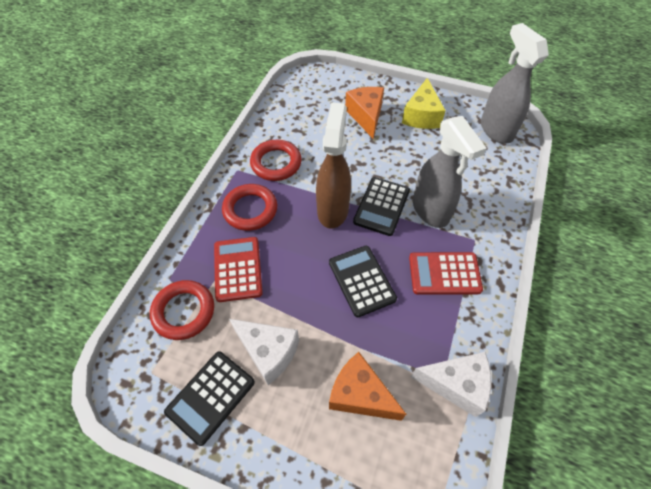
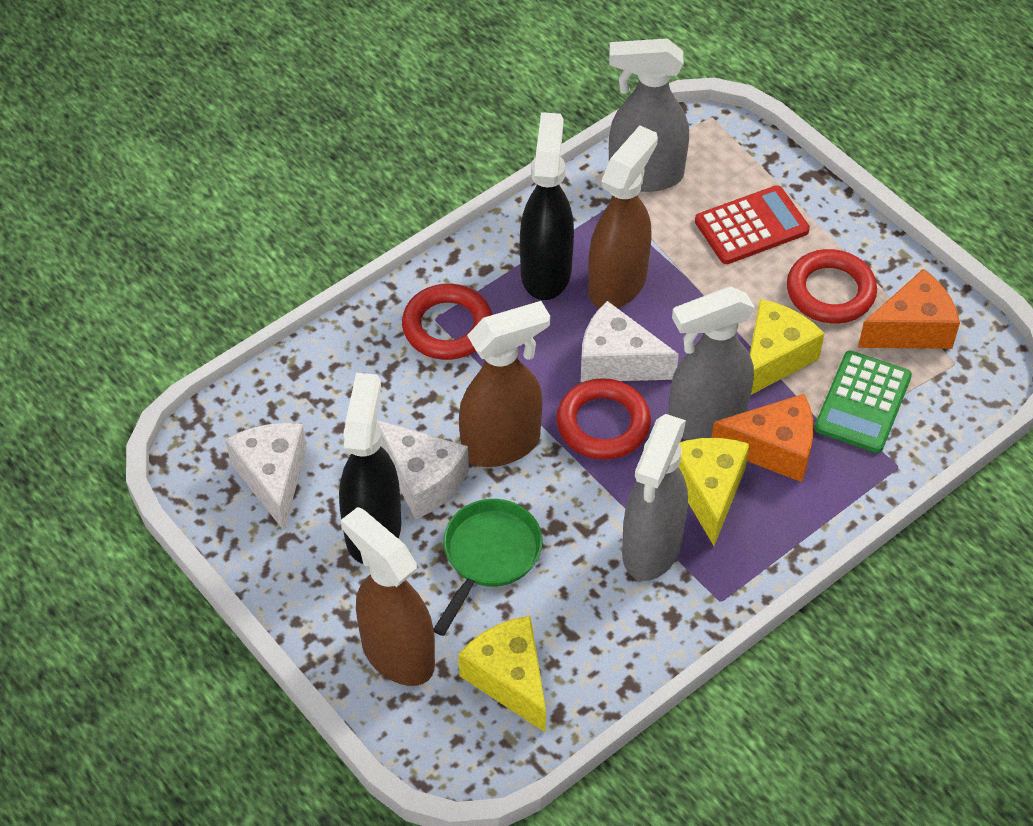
black calculator: [164,351,255,446] [329,246,397,317] [353,177,410,236] = 3 -> none = 0
black spray bottle: none = 0 -> [339,373,401,564] [520,112,574,300] = 2
brown spray bottle: [316,102,351,229] = 1 -> [341,507,435,686] [459,301,550,467] [588,125,658,308] = 3
green calculator: none = 0 -> [814,351,912,453] = 1
green pan: none = 0 -> [433,499,542,636] = 1
grey spray bottle: [413,116,486,228] [481,23,549,144] = 2 -> [609,38,689,192] [622,414,688,581] [669,287,755,440] = 3
red calculator: [214,237,263,302] [409,252,483,295] = 2 -> [695,185,810,264] = 1
white cheese: [229,319,299,385] [411,352,491,417] = 2 -> [225,423,307,531] [377,420,469,520] [581,301,679,382] = 3
yellow cheese: [402,78,446,129] = 1 -> [458,616,546,733] [678,438,750,546] [750,299,825,395] = 3

